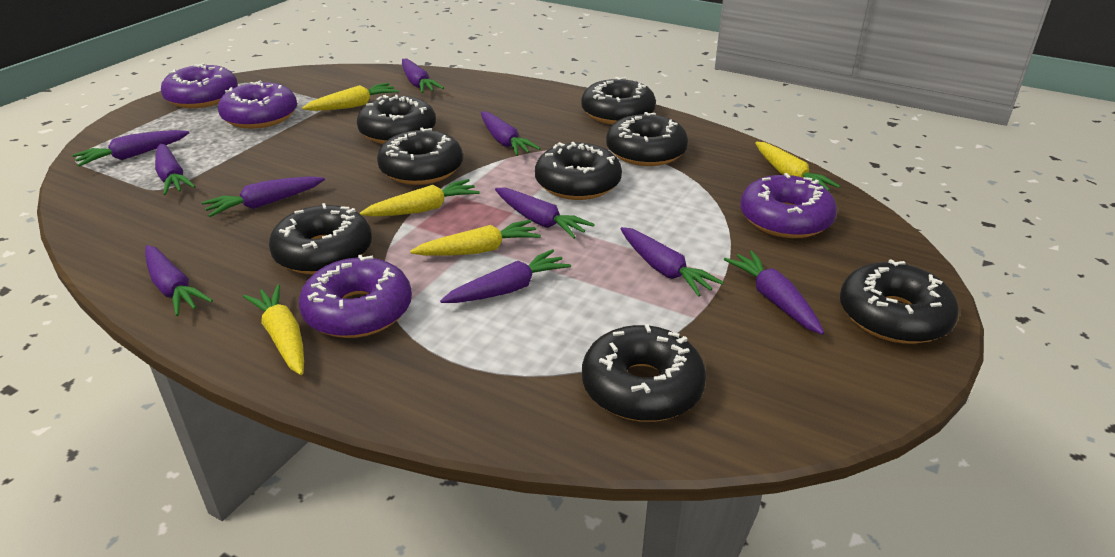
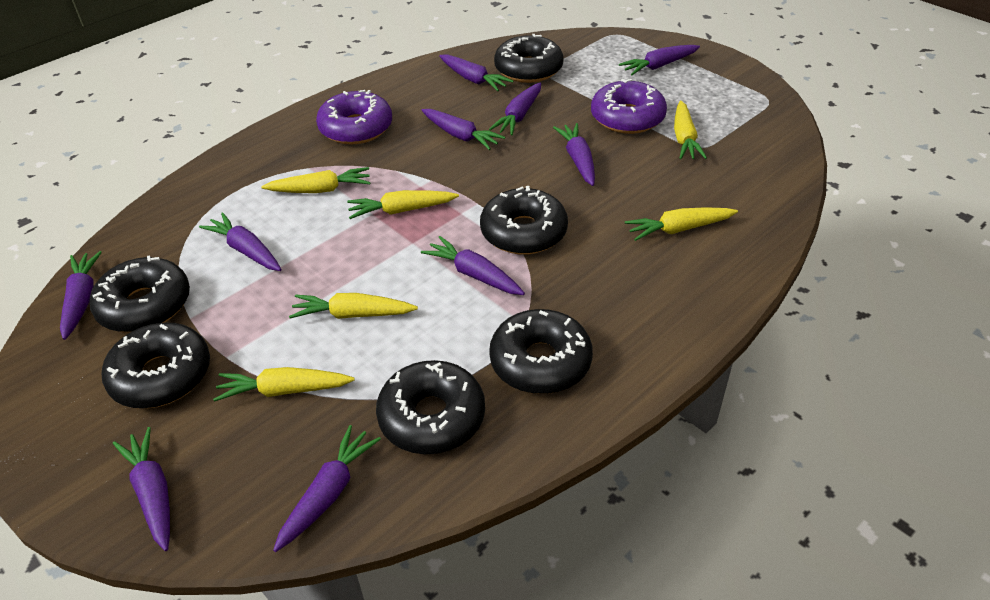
black donut: [269,203,372,274] [357,95,436,144] [377,127,463,185] [535,142,622,200] [581,77,656,125] [582,324,706,422] [606,112,688,166] [840,259,959,344] = 8 -> [89,255,190,332] [102,323,210,408] [376,360,485,454] [480,186,568,255] [489,309,593,394] [494,34,564,83] = 6
purple donut: [161,63,238,108] [218,81,297,129] [299,255,412,338] [740,173,837,238] = 4 -> [316,90,392,144] [591,79,667,134] = 2
yellow carrot: [243,284,304,375] [302,83,398,111] [360,179,480,217] [410,220,541,256] [755,142,840,191] = 5 -> [213,367,355,402] [261,167,371,193] [289,293,418,319] [347,190,459,219] [625,207,738,241] [674,100,707,159] = 6

